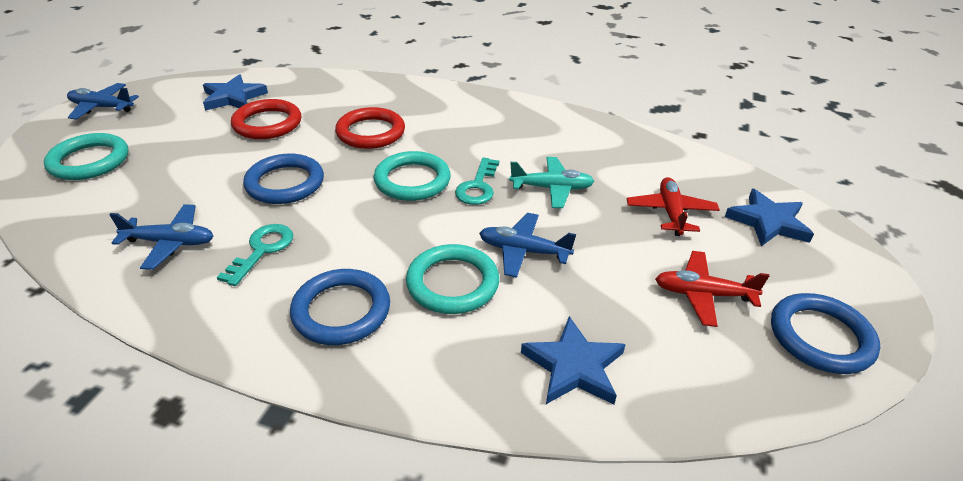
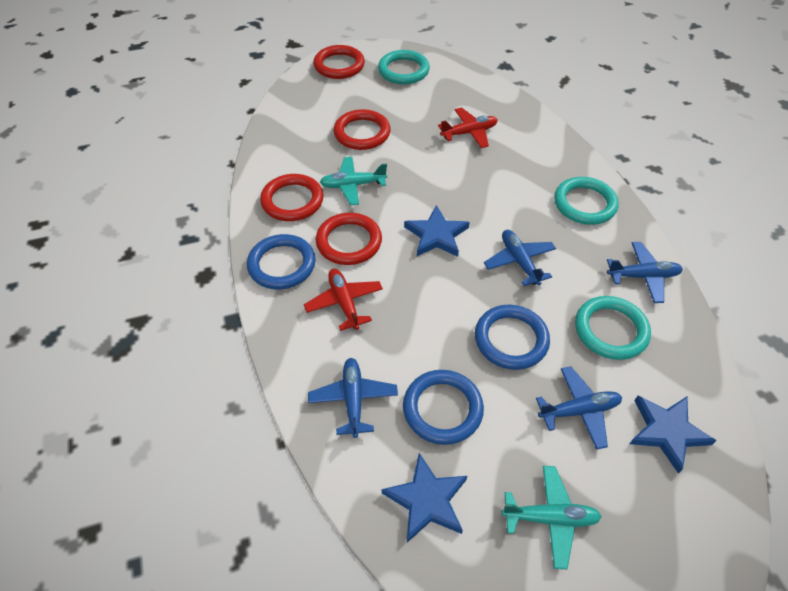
blue plane: [67,83,139,120] [109,204,213,270] [479,213,576,278] = 3 -> [308,358,398,438] [484,230,556,286] [536,366,622,450] [607,242,683,303] = 4
red ring: [231,99,301,139] [335,107,405,149] = 2 -> [260,174,324,221] [314,45,365,79] [316,213,382,265] [334,109,391,150] = 4
turquoise key: [217,224,293,286] [455,158,499,205] = 2 -> none = 0
turquoise plane: [509,157,594,208] = 1 -> [320,157,387,205] [501,466,602,569] = 2

